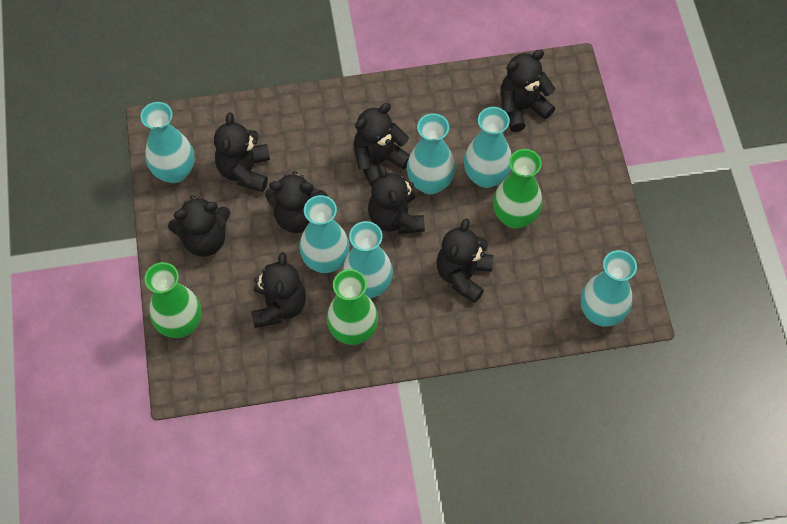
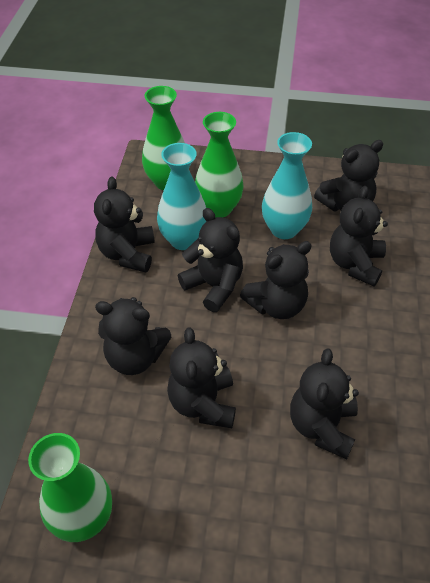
turquoise vase: [141,102,195,183] [299,195,350,273] [342,221,393,298] [407,113,455,194] [464,107,511,188] [581,250,637,327] = 6 -> [157,143,207,250] [262,132,312,239] = 2

